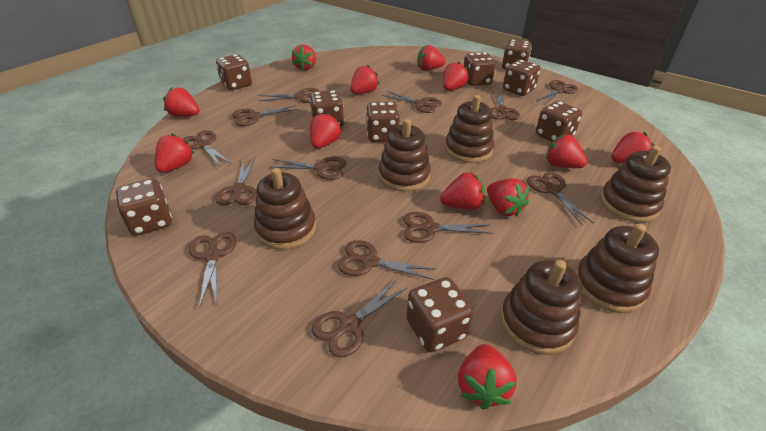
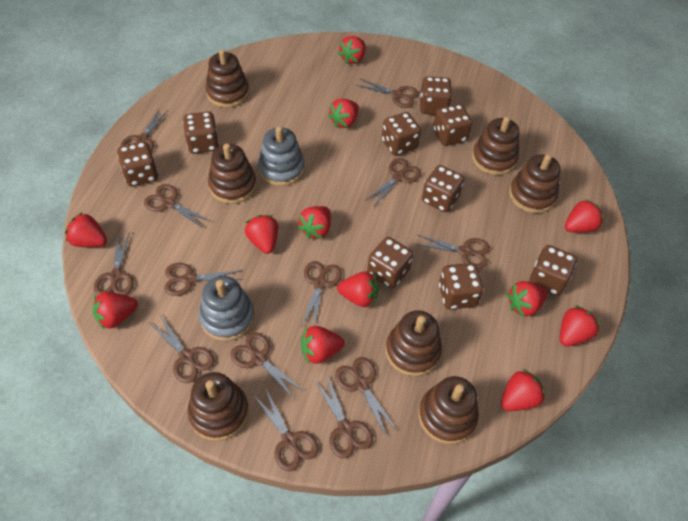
brown stacking toy: [254,168,316,250] [378,119,431,192] [445,95,494,163] [501,260,582,355] [576,224,659,313] [600,146,671,222] = 6 -> [188,372,249,441] [206,49,249,108] [208,143,256,204] [386,310,442,376] [418,376,479,444] [472,117,519,175] [509,154,561,213] = 7
grey stacking toy: none = 0 -> [199,276,255,341] [258,126,305,186] = 2

